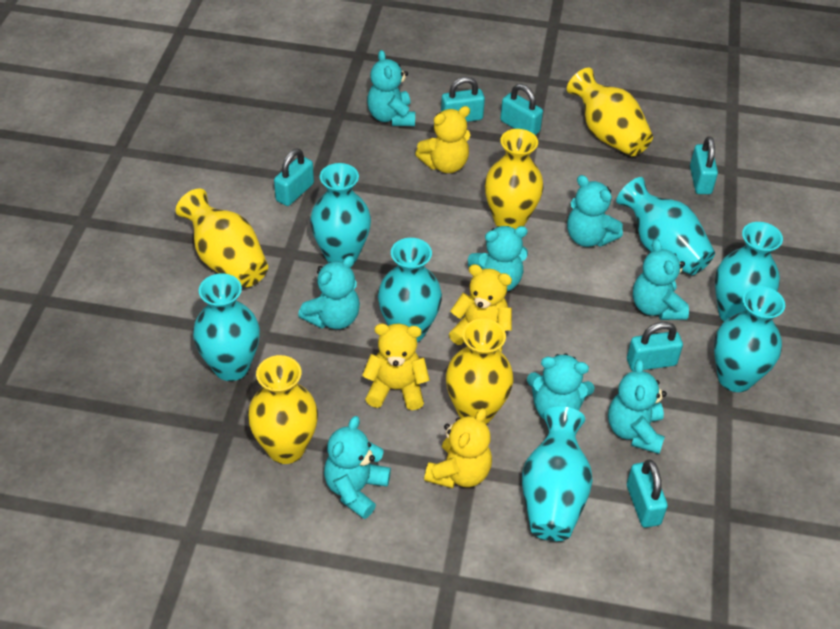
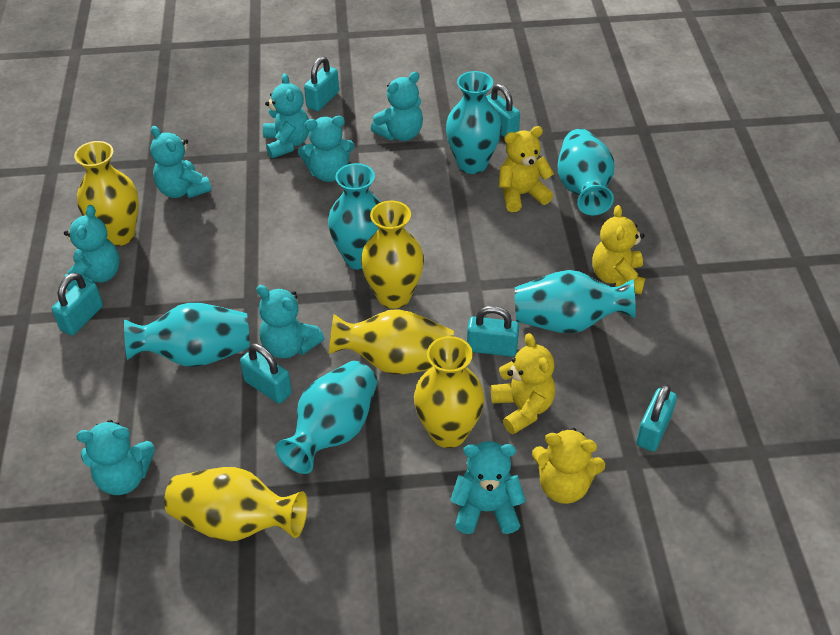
turquoise vase: [193,273,260,381] [310,163,371,263] [378,238,442,342] [522,406,593,541] [616,177,715,275] [714,286,785,392] [715,222,783,321] = 7 -> [124,302,250,367] [275,361,377,474] [328,163,381,270] [446,71,502,174] [515,270,636,334] [558,129,615,215] = 6

